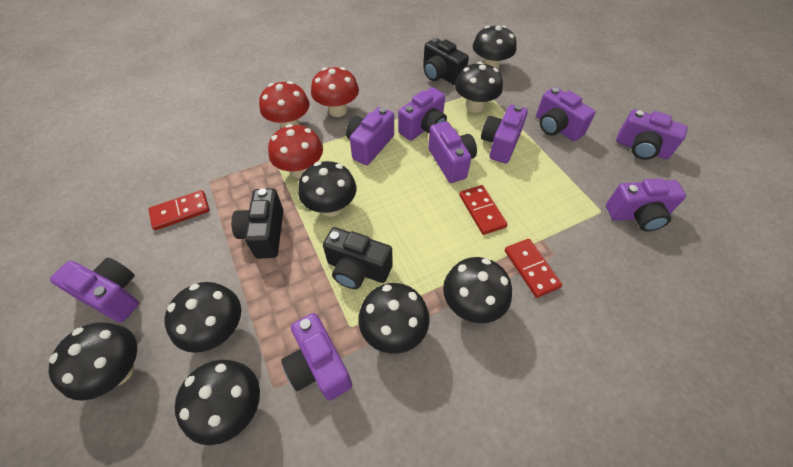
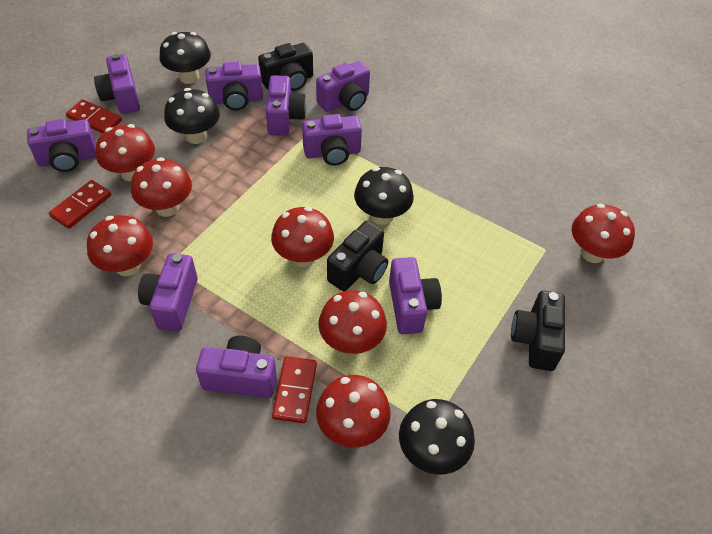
black mushroom: [49,322,137,401] [164,282,241,353] [175,360,260,445] [298,161,356,217] [358,283,430,354] [443,257,512,323] [455,62,503,113] [473,25,517,69] = 8 -> [159,32,211,84] [164,88,220,144] [354,167,414,225] [399,399,475,474] = 4
red mushroom: [259,81,310,128] [268,124,323,178] [311,67,359,117] = 3 -> [87,215,153,276] [96,124,155,181] [131,157,192,217] [271,207,334,267] [316,375,391,448] [318,290,387,354] [572,204,635,263] = 7

